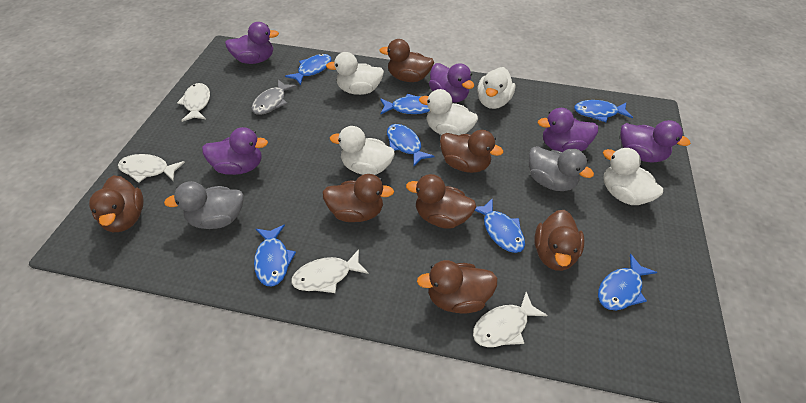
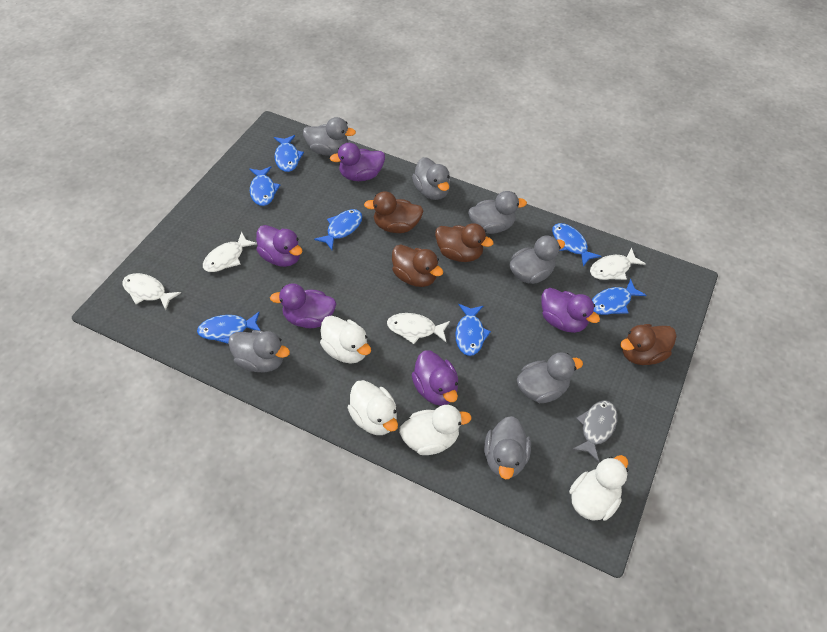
brown duck: [89,175,144,232] [322,174,394,222] [379,39,434,82] [406,174,476,229] [417,260,498,314] [440,130,503,173] [534,210,584,271] = 7 -> [364,191,424,233] [392,244,443,287] [435,223,493,262] [620,324,677,365] = 4
grey duck: [164,181,244,229] [529,146,594,191] = 2 -> [228,330,290,372] [303,117,356,156] [412,157,450,200] [468,191,527,234] [484,416,531,480] [510,236,565,284] [517,352,583,403] = 7
white duck: [326,52,384,95] [330,126,395,175] [419,89,478,135] [477,67,515,109] [603,148,663,205] = 5 -> [320,316,371,364] [348,380,398,435] [399,405,472,455] [569,455,628,521] = 4

